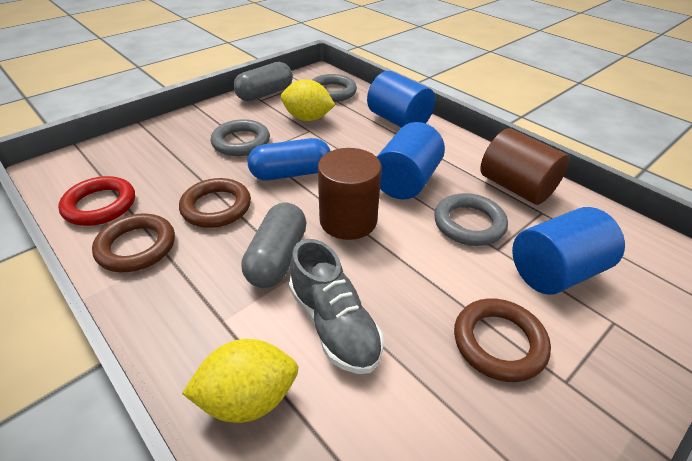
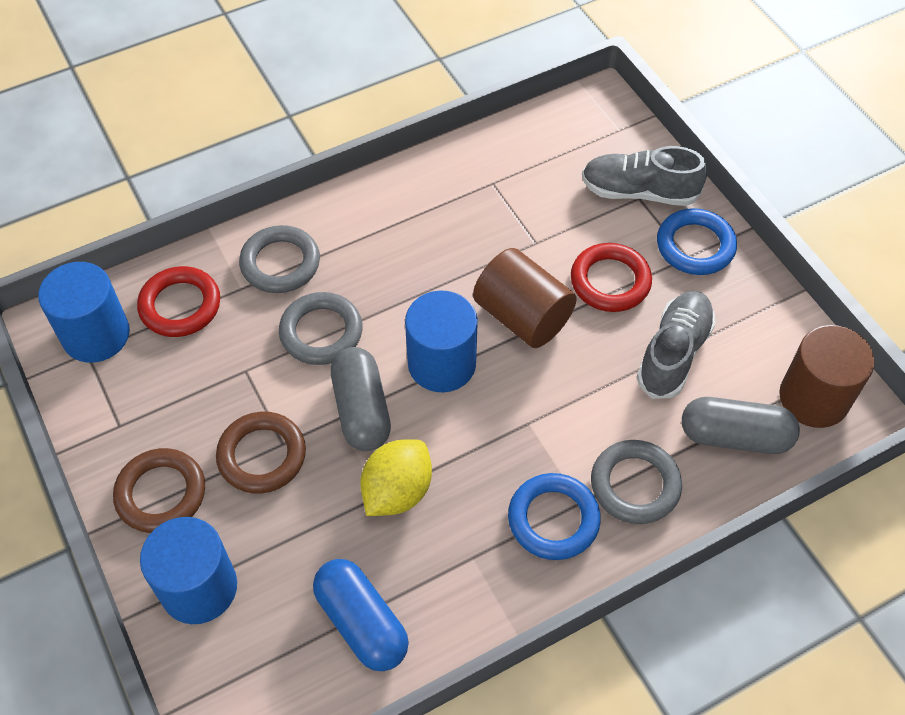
blue ring: none = 0 -> [508,473,601,560] [657,208,737,275] = 2
brown ring: [92,214,175,272] [179,178,251,228] [454,298,551,382] = 3 -> [113,448,205,533] [216,412,306,493] = 2
grey shoe: [289,239,383,374] = 1 -> [582,146,707,206] [637,291,716,399] = 2
red ring: [58,176,135,226] = 1 -> [137,266,220,337] [571,243,652,312] = 2
yellow lemon: [182,339,298,423] [281,79,335,121] = 2 -> [360,439,432,516] = 1

